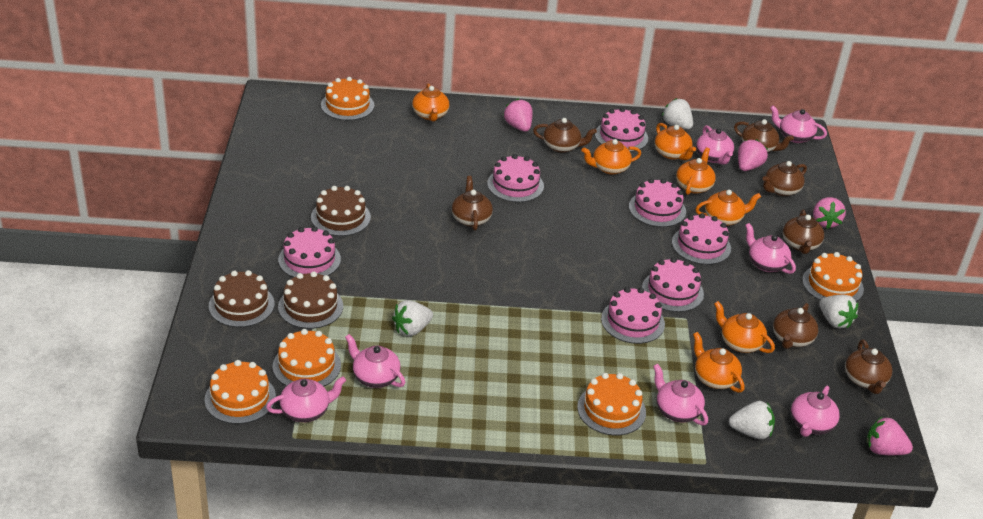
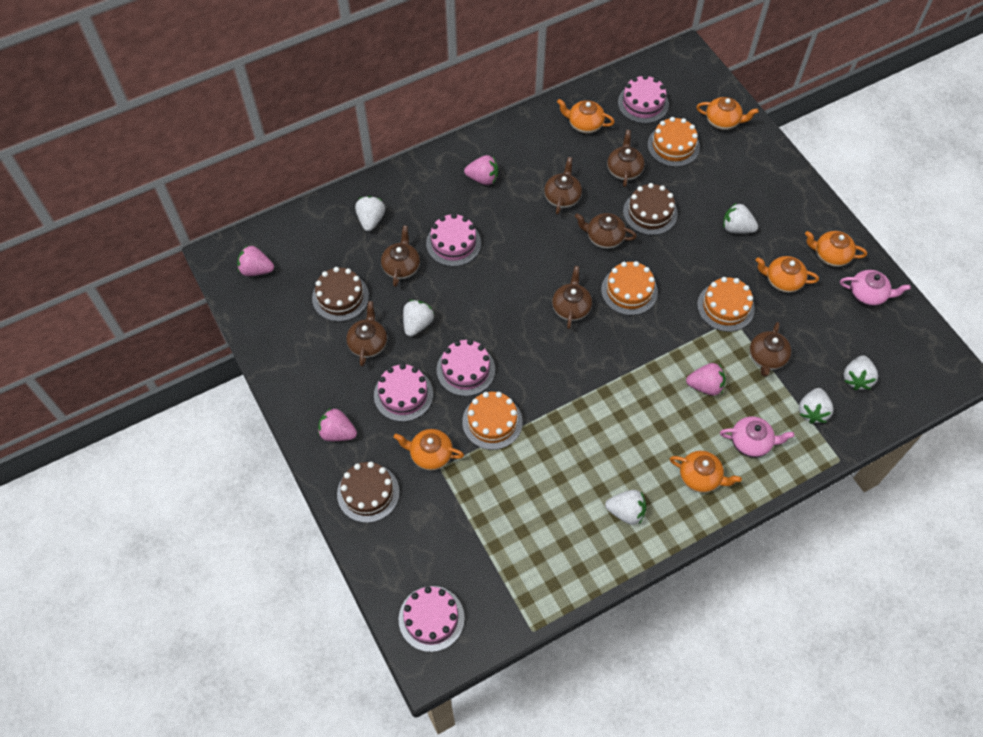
orange cake: [205,360,276,424] [272,329,341,386] [321,77,374,121] [577,373,646,436] [802,252,864,302] = 5 -> [462,392,523,450] [601,261,658,315] [648,117,700,167] [697,277,755,332] = 4
orange teapot: [412,83,449,121] [581,139,641,175] [655,123,696,160] [676,147,716,195] [693,332,745,393] [695,190,761,226] [714,301,775,353] = 7 -> [394,429,464,470] [557,99,615,134] [670,451,742,493] [696,97,759,130] [756,256,819,293] [805,231,867,267] = 6
pink cake: [278,226,341,277] [487,154,544,202] [595,108,648,152] [601,287,665,344] [629,178,686,227] [642,257,704,312] [672,213,731,265] = 7 -> [374,364,433,422] [399,586,465,652] [426,213,481,267] [437,339,495,396] [618,75,669,124] = 5
pink teapot: [266,376,346,422] [345,334,405,388] [653,364,708,425] [696,125,734,165] [745,223,796,274] [770,105,827,143] [791,386,840,437] = 7 -> [720,416,794,458] [840,270,911,307] = 2
white strawberry: [392,300,433,336] [662,98,693,129] [729,401,775,439] [819,295,858,329] = 4 -> [355,196,385,231] [403,300,434,337] [605,490,646,525] [723,203,758,234] [799,388,834,424] [844,355,878,390] = 6

